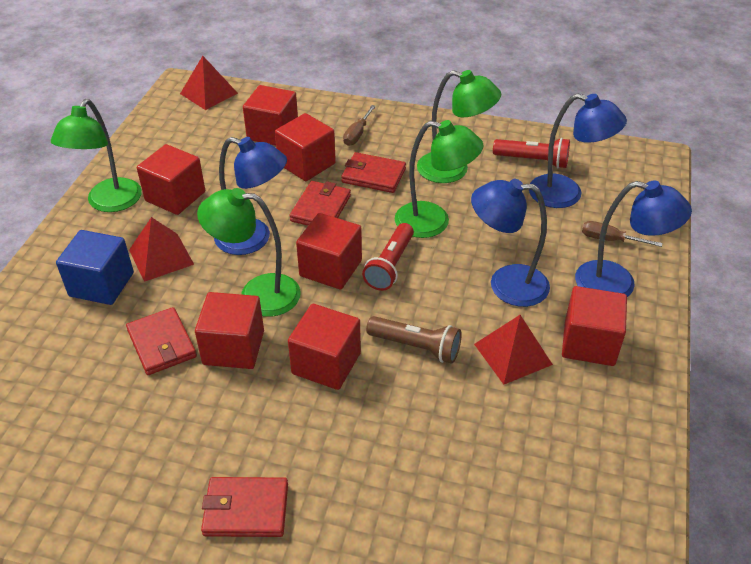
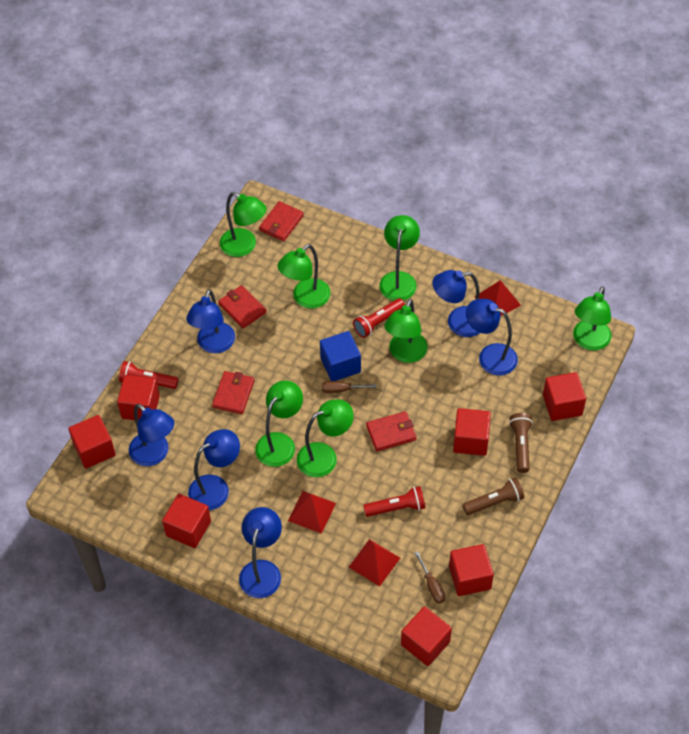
blue lamp: [214,137,287,255] [471,179,550,307] [529,93,627,208] [575,180,692,297] = 4 -> [129,404,174,466] [186,289,235,353] [188,429,240,510] [239,507,282,598] [432,270,480,337] [466,299,518,376] = 6
brown flashlight: [366,316,462,364] = 1 -> [463,477,524,515] [509,413,533,473] = 2
green lamp: [51,99,142,212] [197,188,301,317] [395,120,484,238] [417,70,501,183] = 4 -> [220,192,267,257] [255,380,303,467] [277,244,331,309] [297,399,354,477] [379,215,420,301] [384,299,428,363] [573,286,611,351] = 7
red flashlight: [362,223,414,291] [493,138,570,168] = 2 -> [119,361,178,389] [353,298,405,338] [363,486,426,517] = 3

